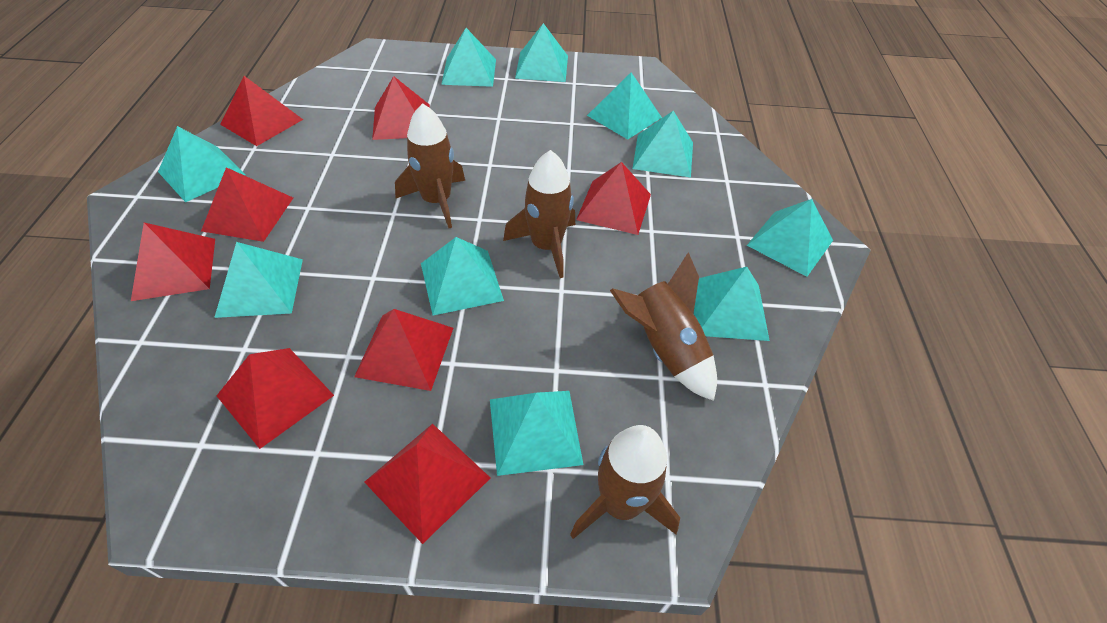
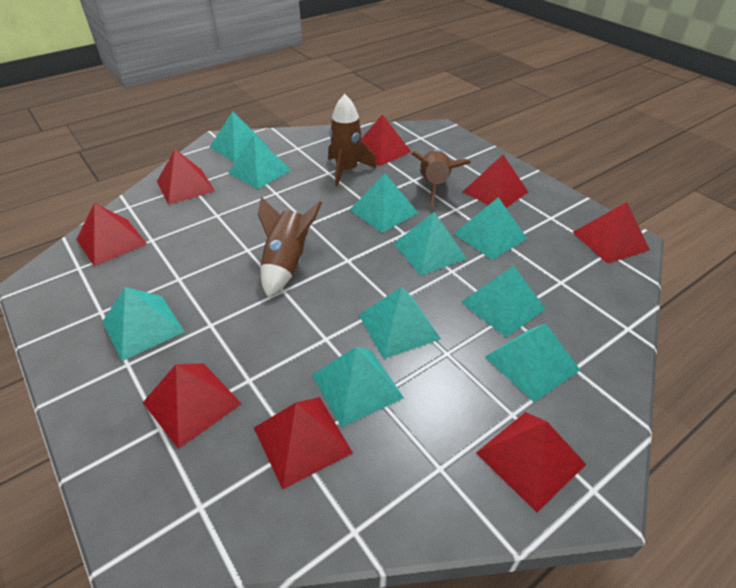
brown rocket: [395,103,465,228] [503,150,575,278] [570,425,680,539] [610,252,717,401] = 4 -> [258,197,322,297] [328,94,376,186] [412,149,471,207] = 3

